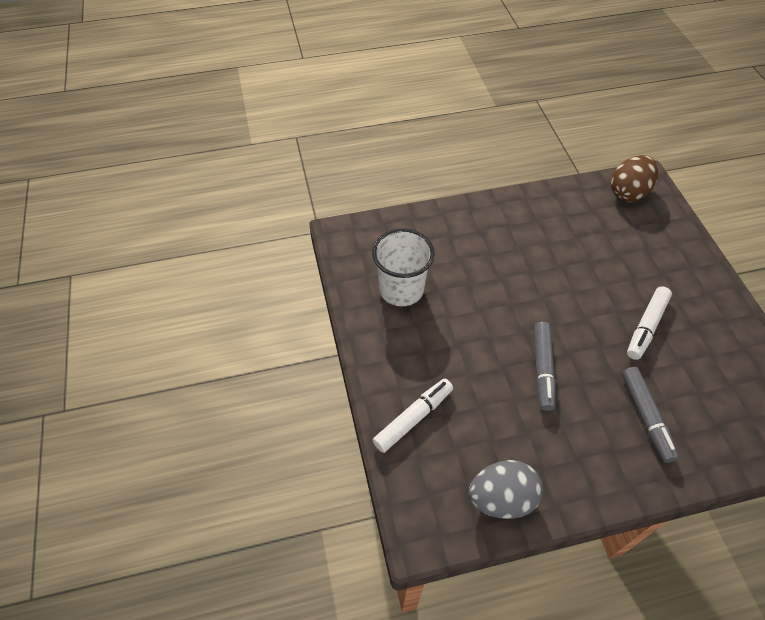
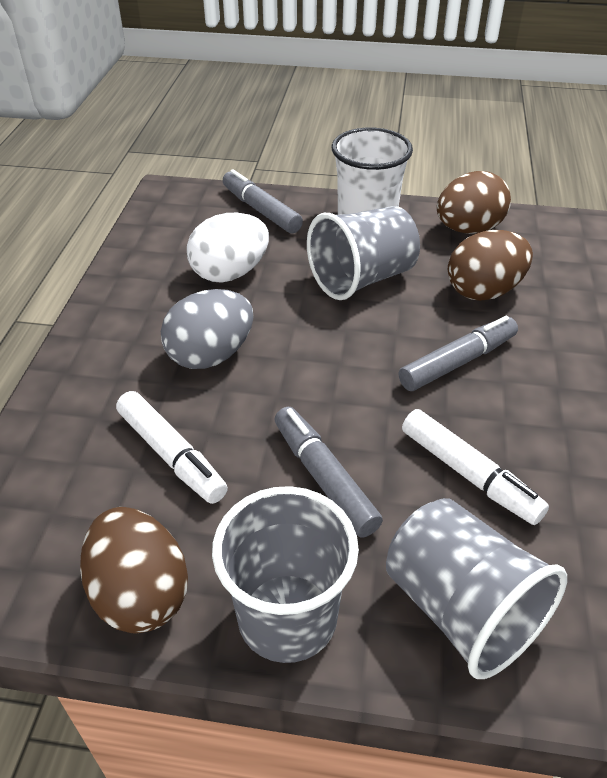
brown egg: [611,155,658,202] = 1 -> [80,507,188,634] [437,171,511,234] [448,230,533,301] = 3
grey cup: none = 0 -> [212,486,359,663] [307,206,420,300] [386,498,567,679] = 3
grey marker: [534,322,556,411] [622,367,679,463] = 2 -> [223,169,303,234] [274,407,383,538] [399,316,518,391] = 3
white egg: none = 0 -> [187,213,269,283] = 1

